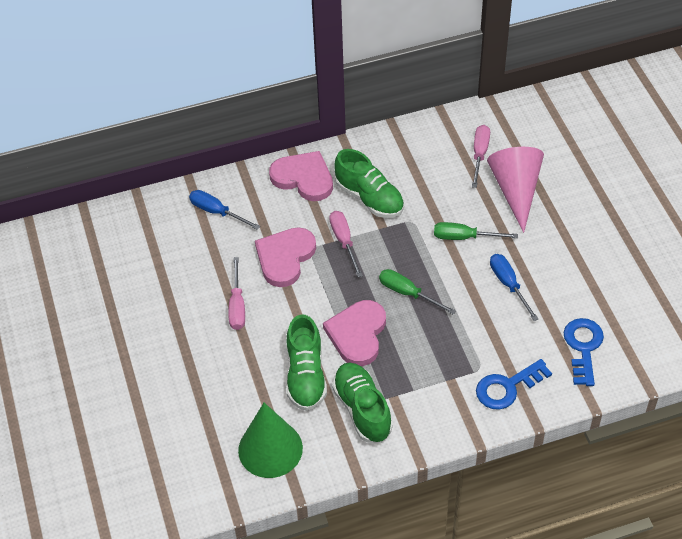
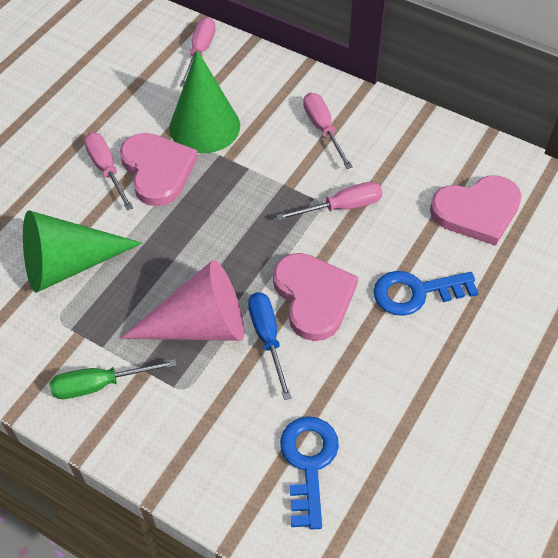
blue screwdriver: [189,190,260,230] [490,254,539,321] = 2 -> [248,292,292,400] = 1
green cone: [238,403,303,478] = 1 -> [23,210,142,292] [169,50,240,153] = 2
green screwdriver: [379,269,456,315] [434,222,518,240] = 2 -> [50,359,177,399] = 1
green shoe: [287,314,327,411] [332,363,393,443] [334,149,404,218] = 3 -> none = 0
pink screwdriver: [229,257,245,330] [329,211,363,277] [472,125,490,188] = 3 -> [84,132,133,211] [180,17,216,87] [276,182,383,221] [303,93,353,169] = 4

